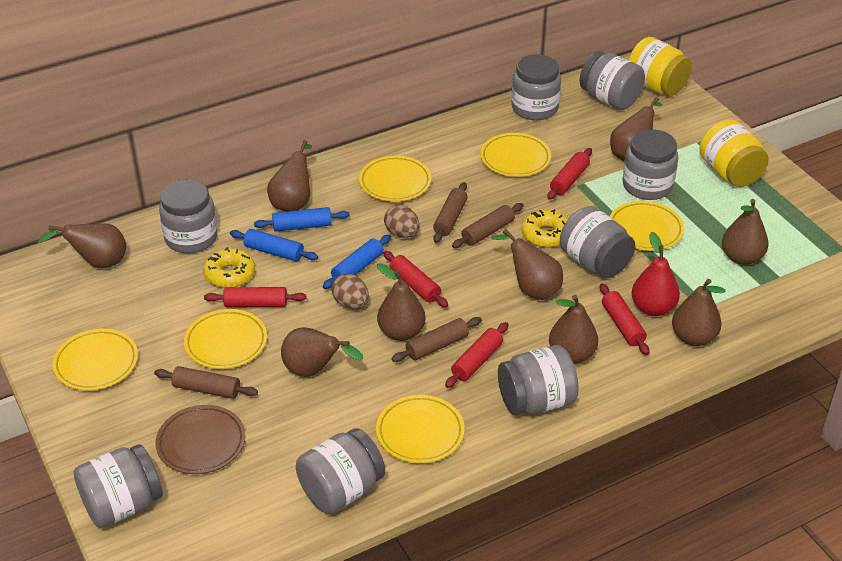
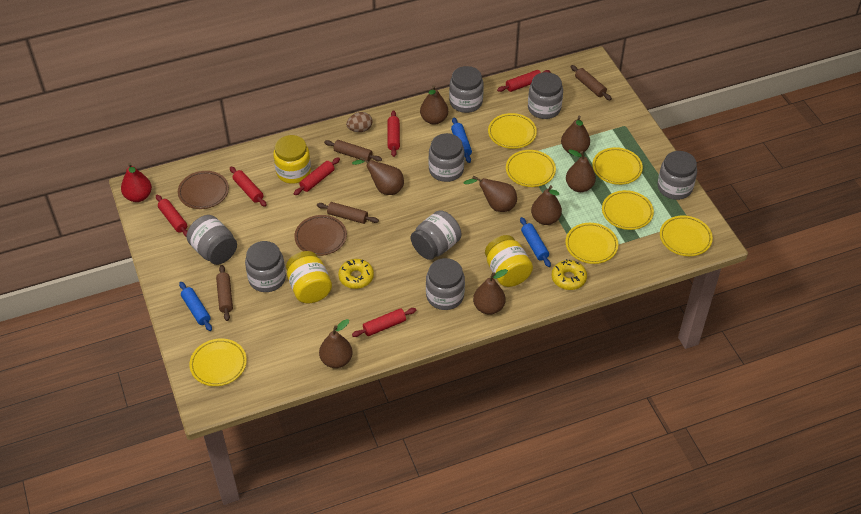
brown egg: [331,274,369,309] [384,205,420,238] = 2 -> [346,112,373,132] = 1
brown pear: [38,223,126,268] [267,140,312,212] [281,327,363,377] [377,263,426,341] [491,229,563,300] [549,295,598,364] [610,97,662,161] [672,279,726,346] [722,199,769,265] = 9 -> [319,319,353,368] [352,157,404,195] [420,85,448,125] [463,176,517,212] [473,269,508,315] [531,185,562,225] [561,116,590,154] [566,149,596,192] = 8
brown plate: [156,405,246,474] = 1 -> [178,171,229,209] [294,215,347,256] = 2
red rolling pin: [204,287,306,307] [383,251,448,307] [445,322,508,388] [547,148,592,200] [600,283,649,355] = 5 -> [156,195,187,237] [230,167,267,207] [294,157,340,195] [352,308,416,337] [388,110,400,157] [497,70,550,92] = 6
yellow jar: [628,37,692,96] [699,119,769,187] = 2 -> [273,135,311,184] [286,251,332,303] [485,235,533,287] = 3
yellow plate: [52,329,138,391] [184,309,267,369] [359,156,431,202] [376,395,465,463] [480,133,551,177] [610,201,684,251] = 6 -> [189,339,247,386] [488,113,537,149] [506,150,556,187] [566,223,618,264] [592,147,643,185] [602,190,654,230] [660,215,713,256] = 7

